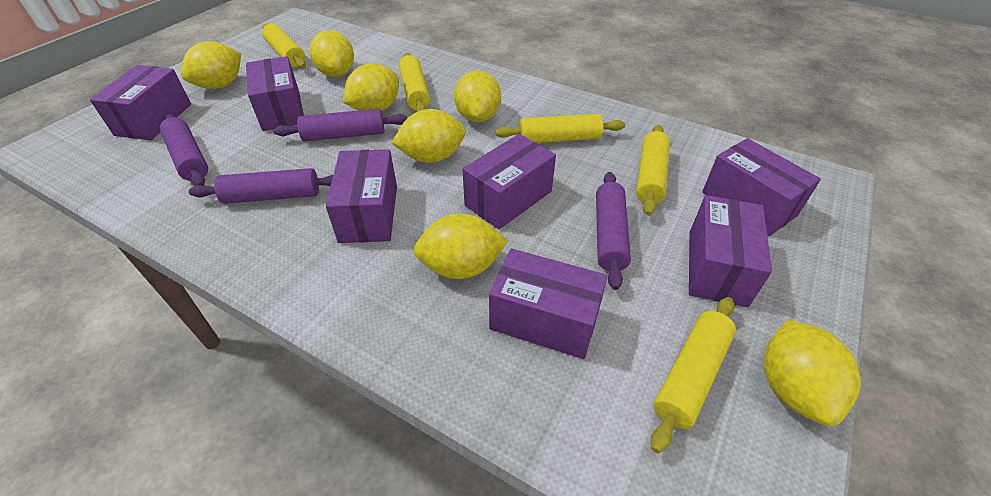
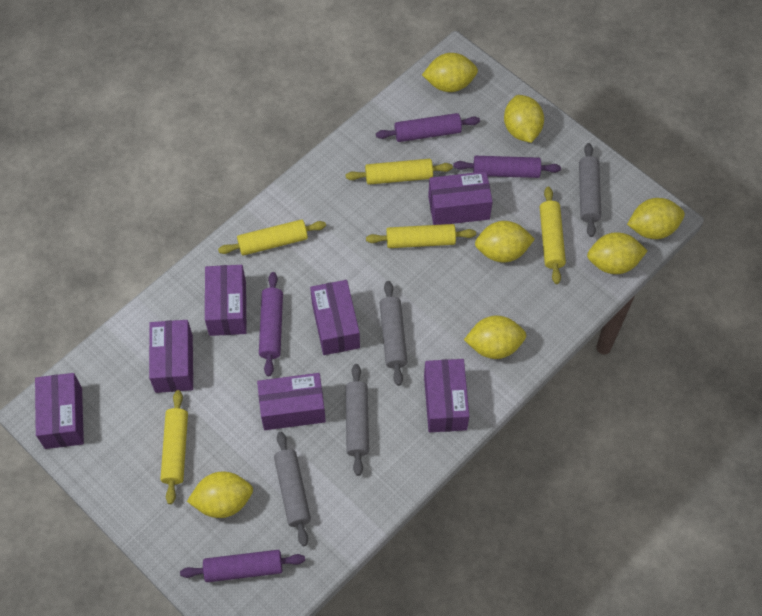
grey rolling pin: none = 0 -> [274,432,311,546] [345,364,369,476] [380,281,407,386] [579,143,601,237] = 4

